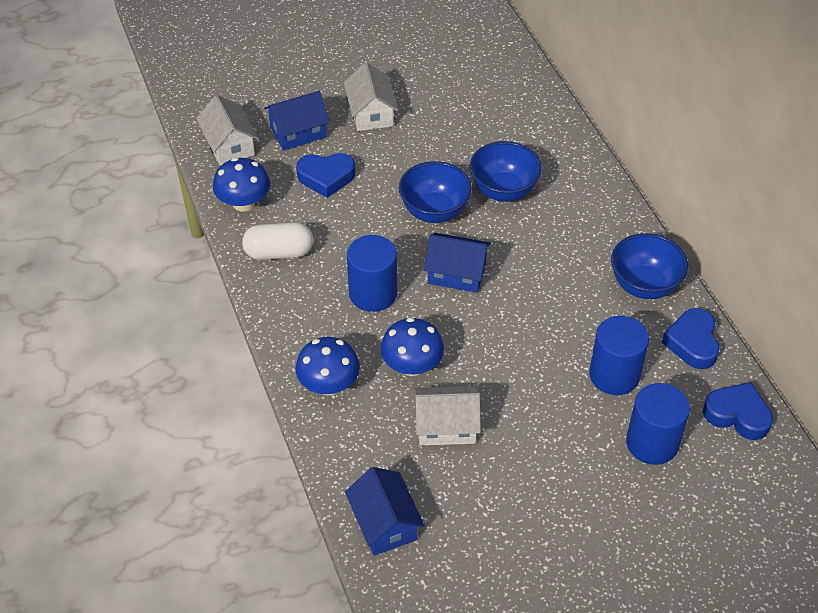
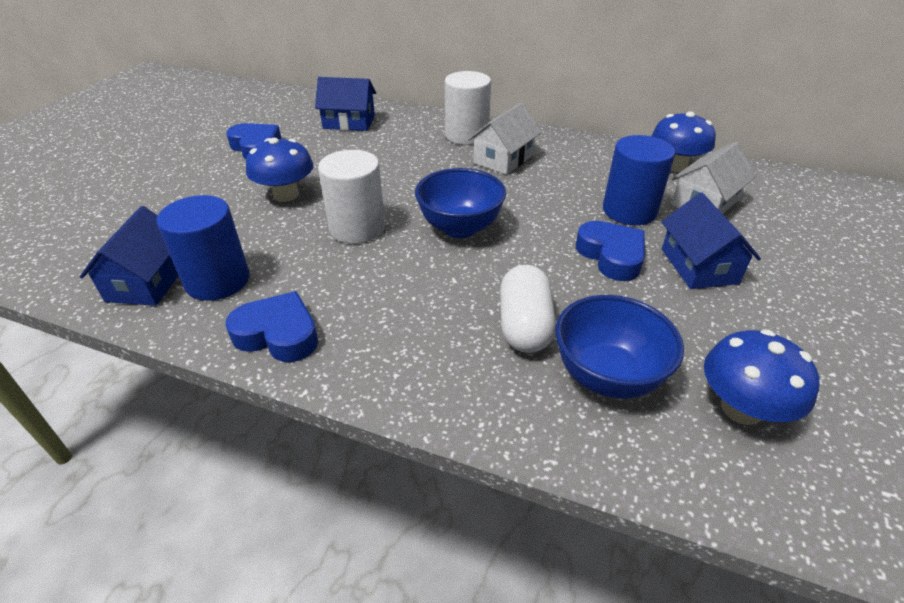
blue bowl: [399,161,472,223] [470,141,542,202] [611,233,688,299] = 3 -> [415,168,506,238] [555,295,684,399] = 2
blue cylinder: [347,235,397,312] [589,316,649,395] [626,383,690,465] = 3 -> [156,195,250,301] [603,135,675,225] = 2
white cylinder: none = 0 -> [318,150,385,244] [445,71,491,145] = 2
white house: [196,95,258,166] [344,62,398,131] [414,386,481,446] = 3 -> [468,103,542,175] [671,142,756,214] = 2

